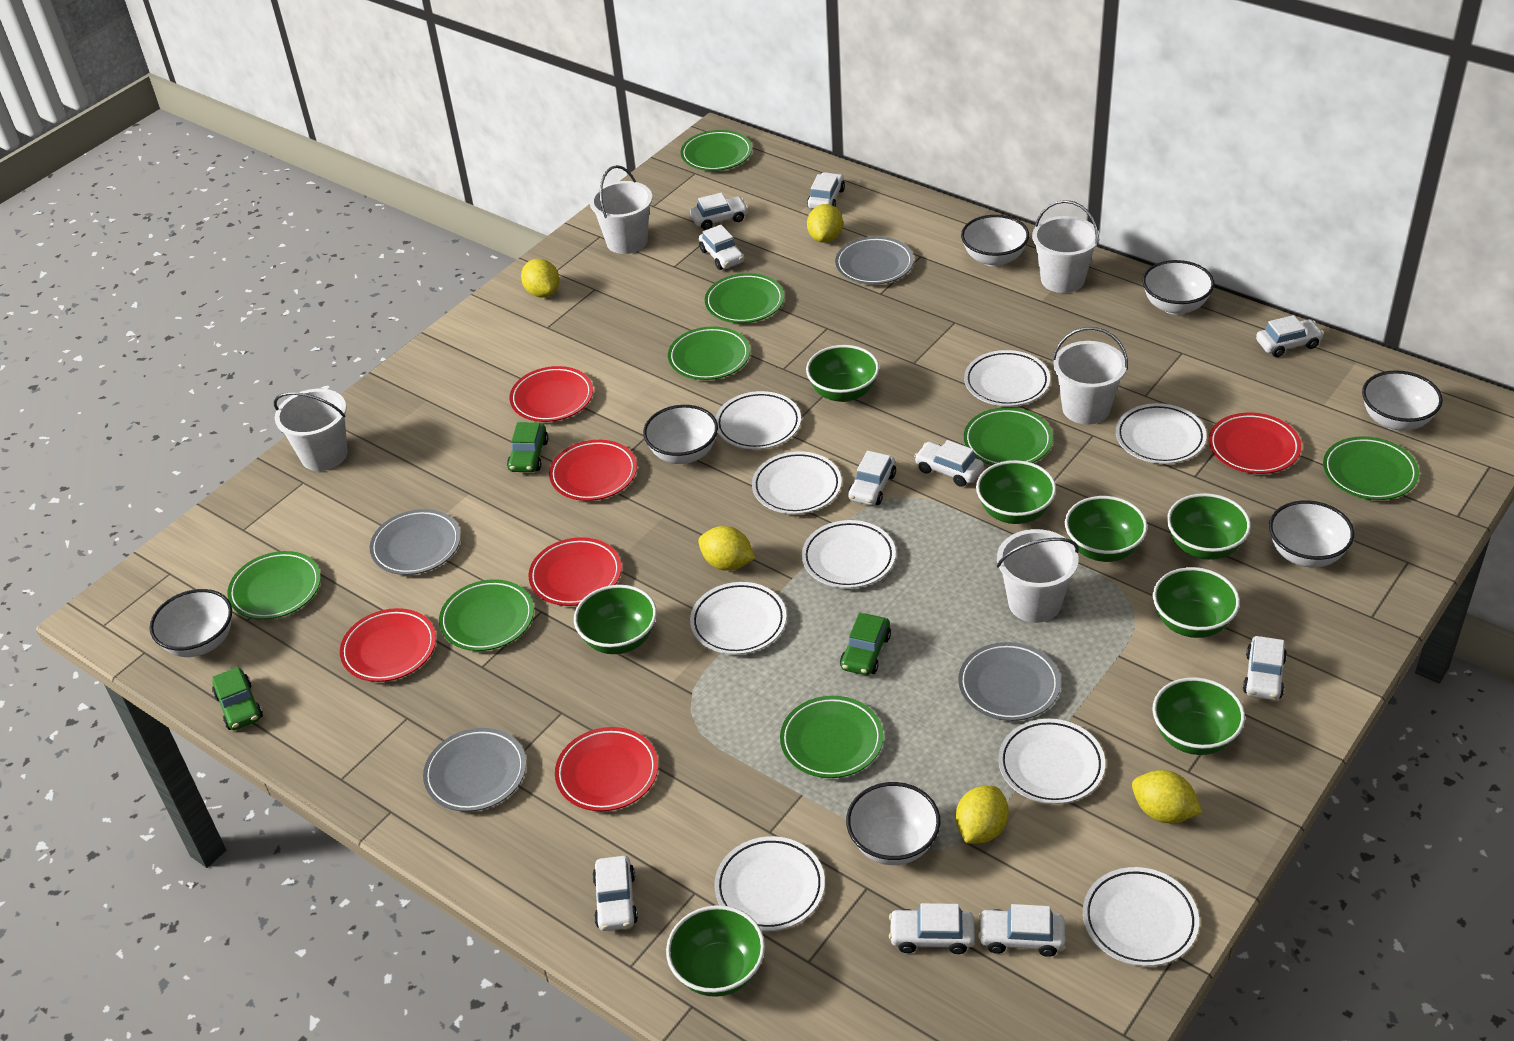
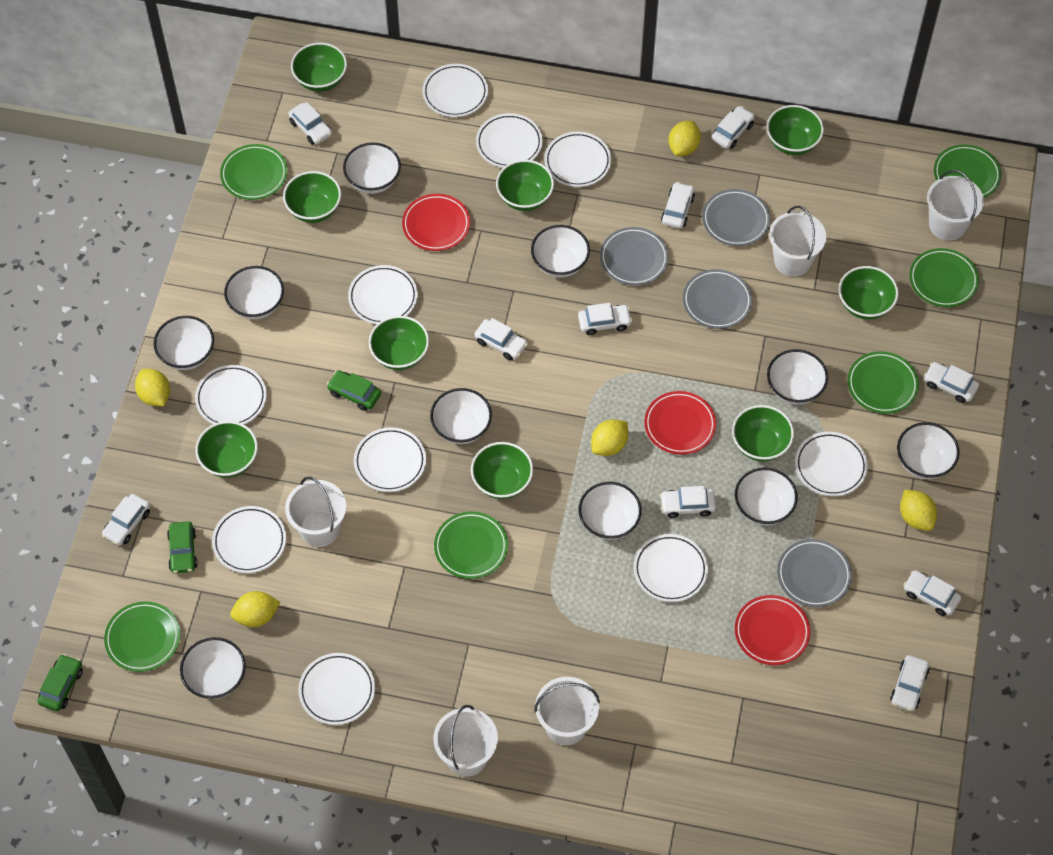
green bowl: [574,585,657,654] [666,905,765,997] [806,345,879,402] [976,460,1056,524] [1065,496,1148,562] [1152,677,1245,755] [1153,567,1240,638] [1167,493,1251,560] = 8 -> [195,421,258,478] [283,171,341,223] [291,43,347,92] [369,316,429,370] [471,442,533,499] [496,160,554,211] [732,405,794,461] [766,105,824,155] [839,266,899,319] = 9
green plate: [228,551,321,620] [439,579,534,651] [668,326,750,380] [681,130,752,171] [705,273,784,323] [780,696,883,778] [964,407,1053,465] [1323,436,1419,500] = 8 -> [104,601,180,672] [220,144,288,200] [434,511,508,579] [847,351,919,414] [909,248,979,307] [934,144,1001,198] = 6
red plate: [340,608,436,682] [510,366,593,422] [528,537,622,606] [549,440,637,501] [555,727,658,811] [1209,413,1301,474] = 6 -> [402,194,470,251] [644,391,716,455] [735,595,810,665] = 3
white bowl: [150,589,232,657] [643,405,718,464] [846,782,941,865] [961,215,1029,267] [1142,260,1215,315] [1269,500,1354,567] [1362,370,1443,431] = 7 -> [153,316,214,370] [180,637,246,699] [224,266,284,319] [343,143,401,194] [430,388,492,444] [531,225,590,278] [578,482,642,540] [735,467,798,526] [767,349,828,405] [897,422,960,479] = 10
white plate: [690,582,787,655] [714,836,825,931] [715,391,801,449] [752,451,842,514] [802,520,896,588] [964,350,1050,406] [998,719,1105,804] [1083,867,1199,966] [1116,403,1207,464] = 9 -> [195,365,267,424] [212,506,286,573] [298,653,375,725] [348,265,418,324] [354,427,426,492] [422,64,488,117] [476,113,543,168] [544,132,611,187] [634,534,708,602] [795,432,868,496] = 10

